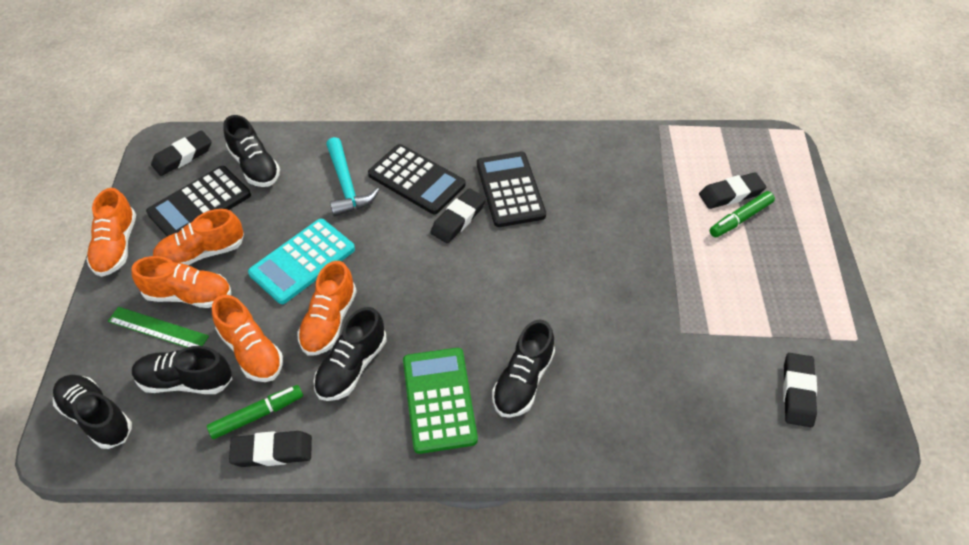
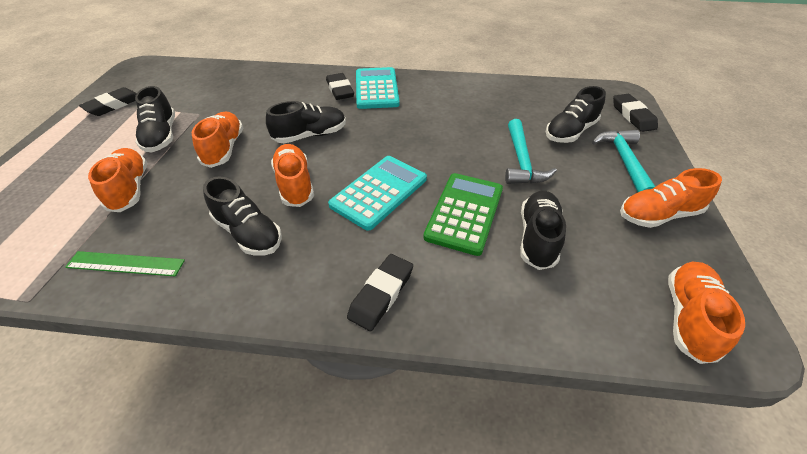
black calculator: [146,166,251,236] [368,144,466,214] [477,152,546,227] = 3 -> none = 0
black eraser: [151,130,212,176] [229,431,312,467] [431,188,486,243] [699,172,766,209] [783,353,817,427] = 5 -> [79,87,137,116] [326,73,354,100] [347,254,413,331] [613,94,658,132] = 4
green marker: [207,385,303,439] [710,191,775,237] = 2 -> none = 0
turquoise calculator: [248,219,355,304] = 1 -> [328,156,427,231] [356,67,400,109] = 2
turquoise hammer: [326,137,379,217] = 1 -> [505,119,557,184] [592,130,656,192] = 2

